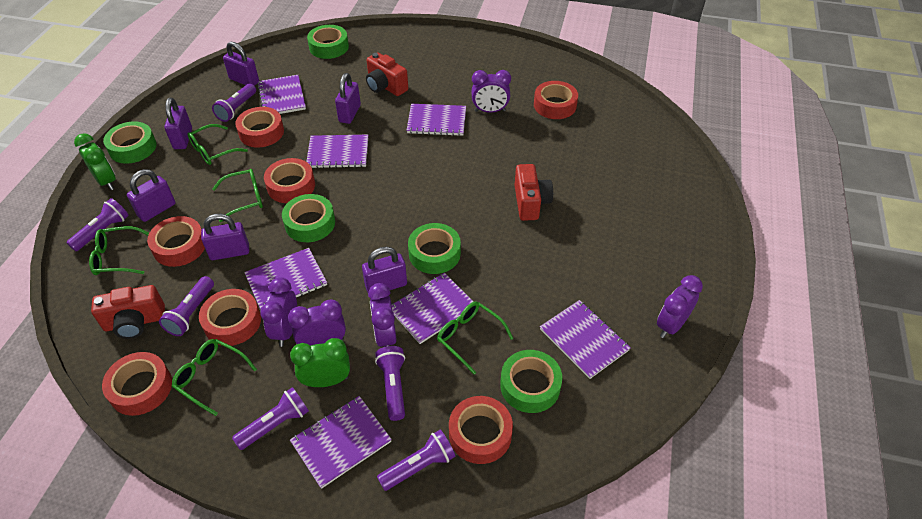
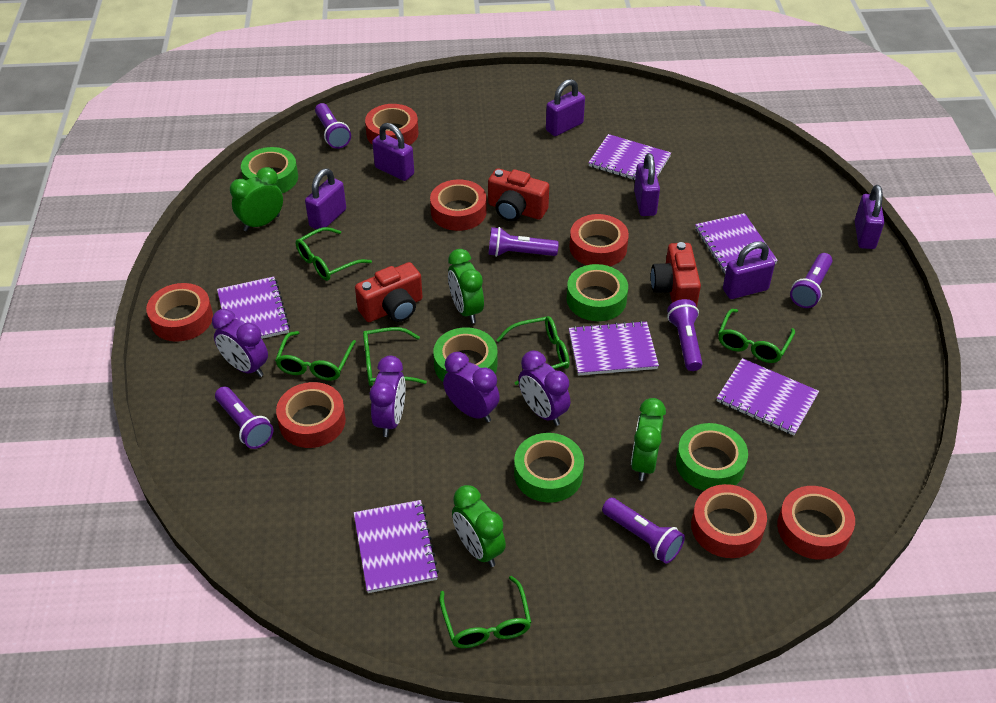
green clock: [74,133,116,190] [290,338,350,387] = 2 -> [230,167,283,231] [448,249,484,324] [452,485,506,567] [631,398,666,481] = 4
green glasses: [89,226,149,275] [172,339,257,416] [187,124,248,165] [212,169,263,222] [437,302,513,375] = 5 -> [275,331,356,381] [296,227,372,281] [363,327,427,386] [439,576,532,648] [496,316,570,385] [718,309,795,363] = 6
purple clock: [260,277,297,347] [288,300,346,346] [368,283,397,347] [472,70,511,113] [657,275,703,338] = 5 -> [212,309,268,377] [370,356,406,437] [443,352,500,422] [518,350,570,426] = 4
purple notebook: [244,248,327,309] [257,75,306,114] [290,396,392,489] [306,135,368,168] [391,273,473,344] [406,104,466,136] [540,300,631,379] = 7 -> [217,276,290,339] [354,500,439,593] [569,321,659,376] [588,134,671,180] [695,213,778,273] [717,358,819,436] = 6

